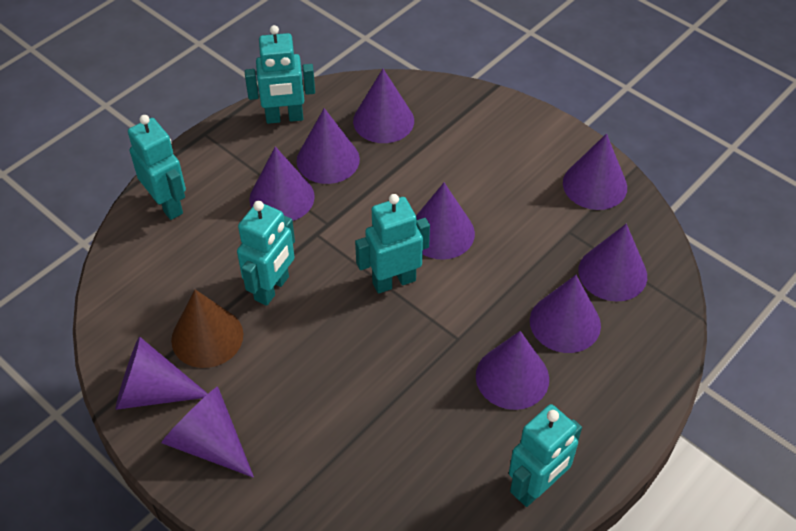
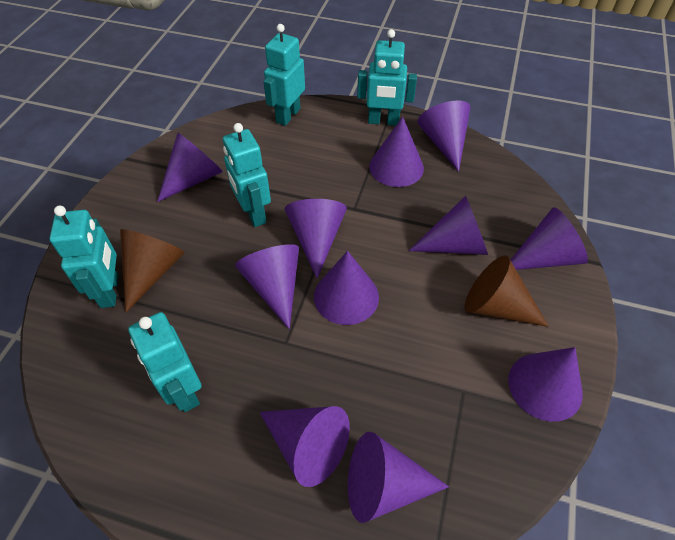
brown cone: [171,289,243,368] = 1 -> [120,229,185,313] [465,255,549,327] = 2
purple cone: [115,336,208,410] [161,387,254,478] [249,146,315,221] [296,108,360,184] [353,69,414,143] [416,182,475,259] [476,331,549,410] [530,275,601,353] [563,134,627,210] [578,224,647,302] = 10 -> [157,132,223,202] [235,244,299,329] [260,406,350,487] [285,199,347,279] [314,251,379,325] [348,432,449,523] [369,117,424,187] [409,196,488,255] [417,101,471,172] [508,347,583,422] [511,207,588,270] = 11

